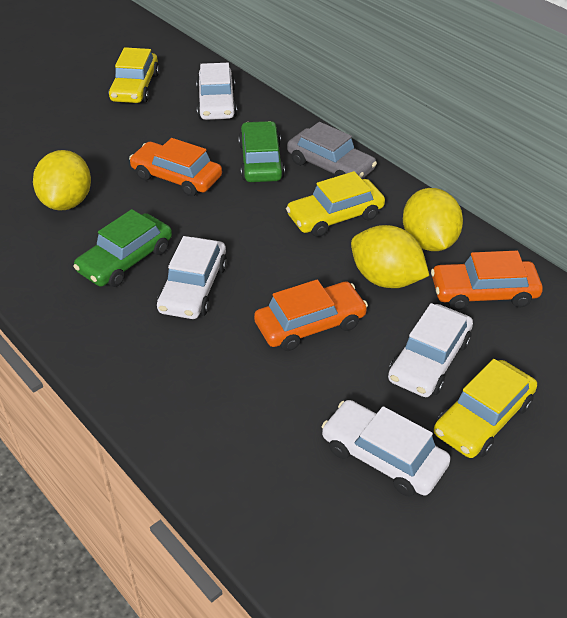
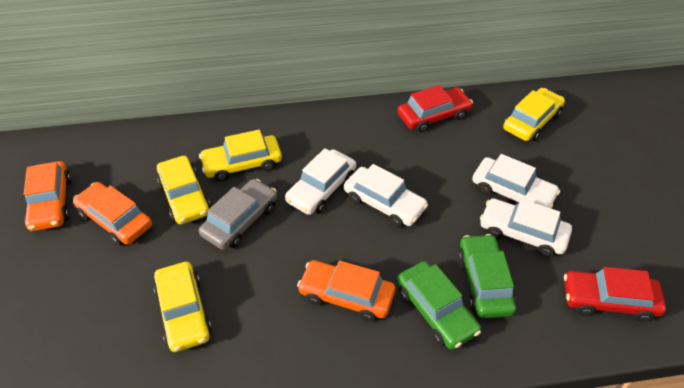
red car: none = 0 -> [398,85,473,132] [564,267,666,322] = 2
yellow car: [109,47,159,103] [286,171,385,237] [434,359,537,458] = 3 -> [153,262,212,352] [157,156,211,225] [199,130,282,182] [503,88,565,141] = 4
yellow lemon: [33,150,91,211] [351,225,429,288] [403,188,463,251] = 3 -> none = 0

